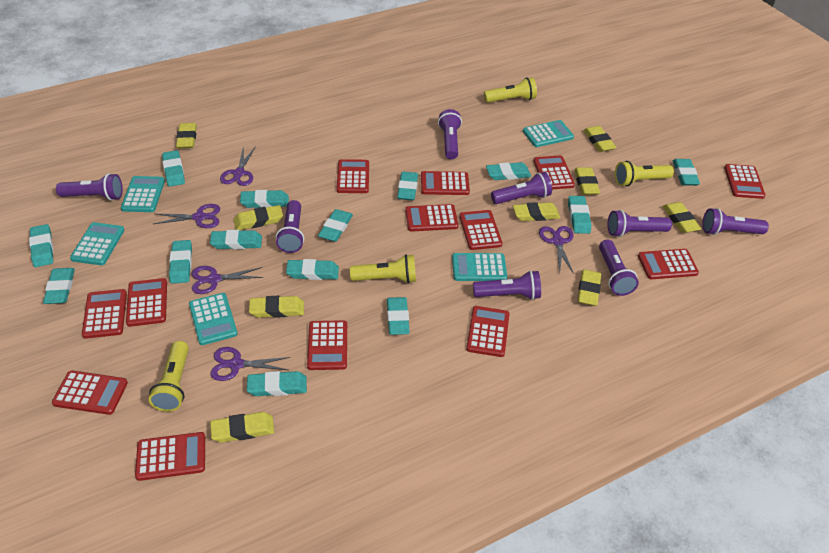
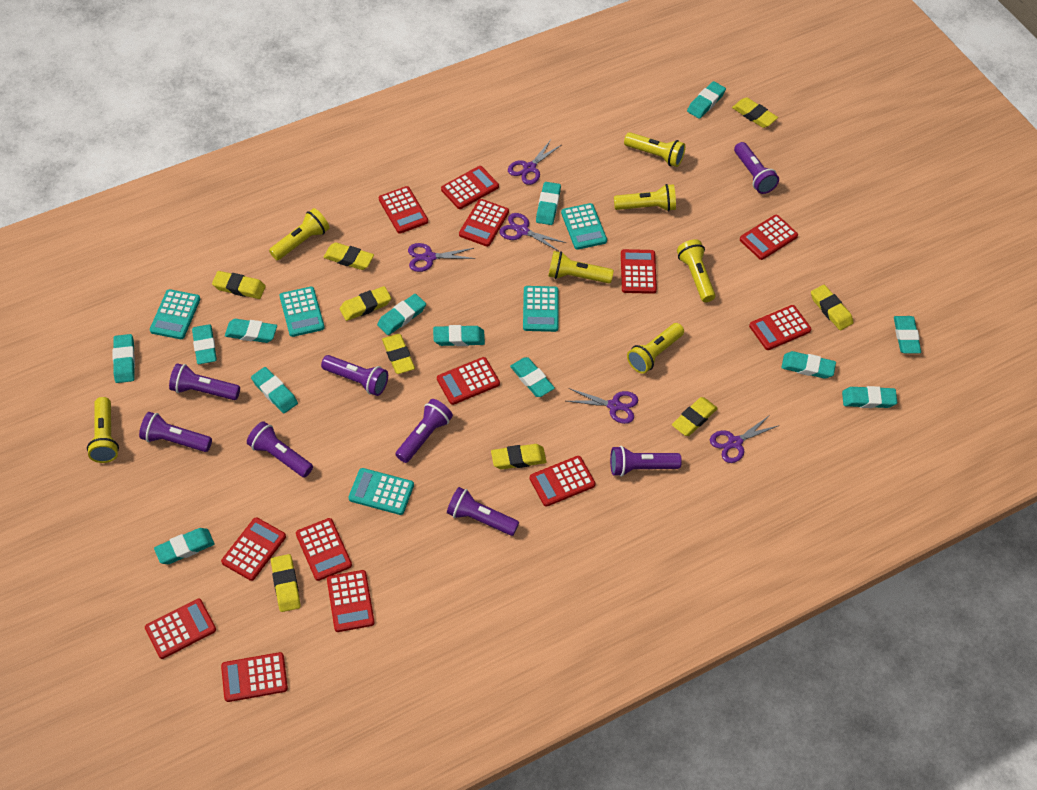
turquoise eraser: [29,224,53,267] [43,268,75,304] [162,150,185,187] [169,240,192,284] [210,230,262,249] [240,190,289,208] [247,371,307,396] [286,259,339,280] [318,209,353,242] [387,297,410,335] [397,171,418,201] [486,162,531,180] [568,196,591,234] [673,159,700,186] = 14 -> [113,334,135,383] [154,528,215,564] [192,324,217,364] [225,319,277,343] [251,367,298,413] [377,294,426,335] [433,325,485,346] [510,357,555,397] [536,182,561,225] [687,81,726,119] [781,351,836,379] [842,386,898,408] [894,316,921,353] = 13
yellow flashlight: [149,341,189,412] [350,254,416,283] [484,77,537,103] [615,161,674,186] = 4 -> [87,397,119,463] [269,208,330,260] [548,251,614,283] [614,184,676,211] [624,132,685,167] [627,323,684,374] [677,239,715,302] = 7

